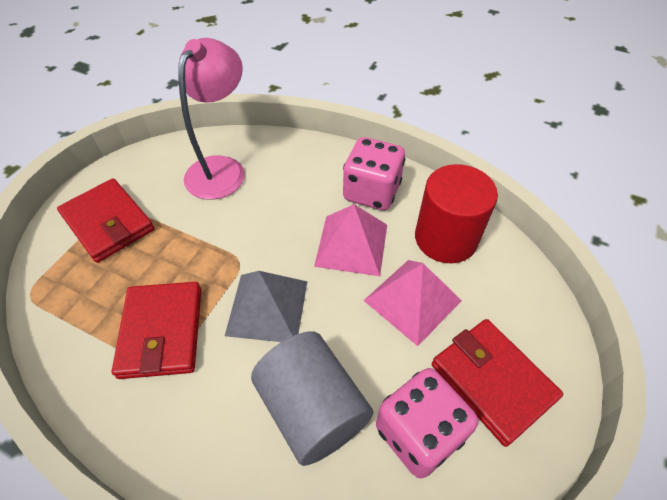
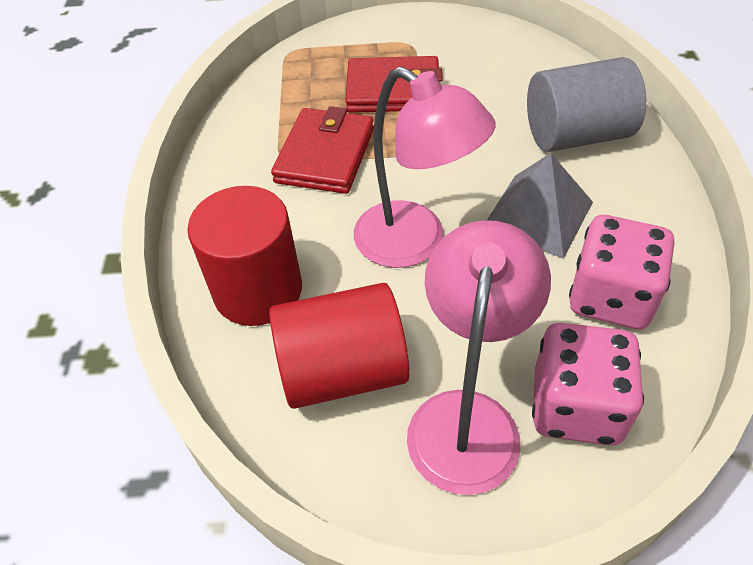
pink lamp: [178,38,245,200] = 1 -> [354,66,496,268] [407,220,551,495] = 2
pink pyramid: [314,204,387,276] [363,260,462,346] = 2 -> none = 0
red cylinder: [415,164,498,263] = 1 -> [187,186,302,326] [269,283,410,409] = 2
red wallet: [57,178,154,263] [112,282,201,379] [432,319,563,447] = 3 -> [271,106,374,194] [345,56,443,113] = 2

